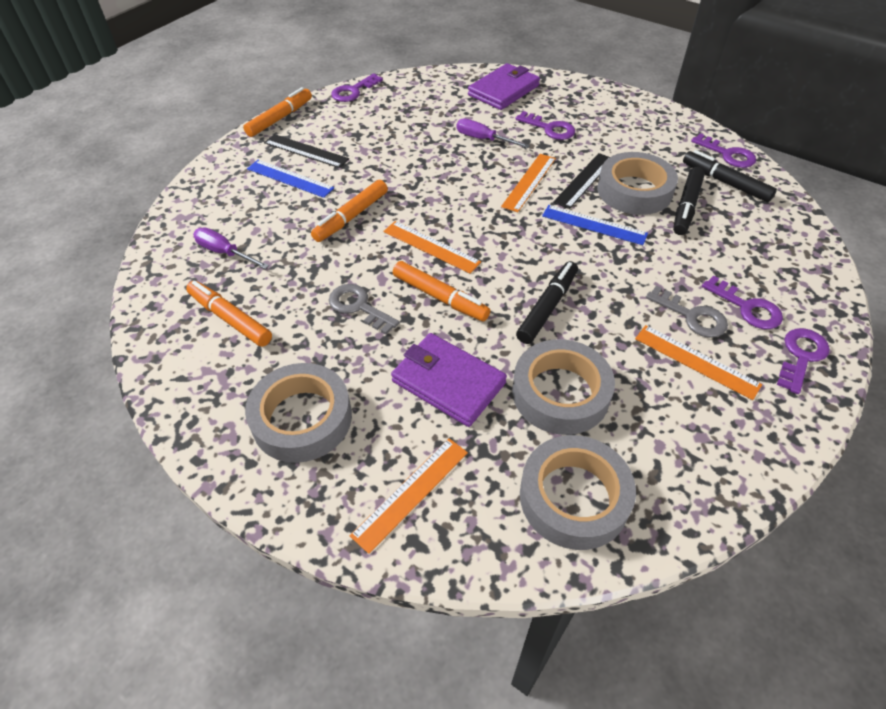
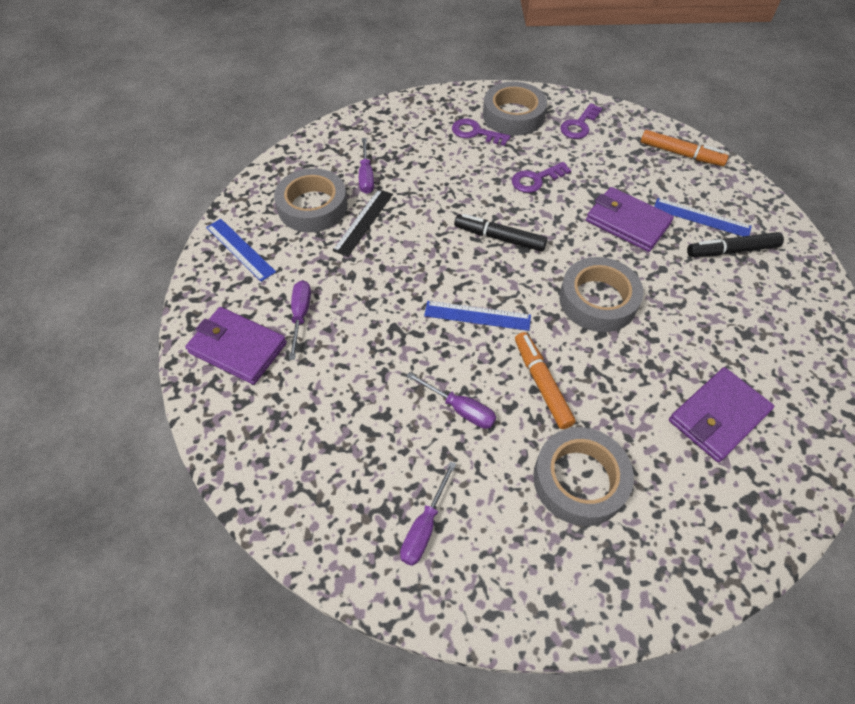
black marker: [516,261,578,344] [673,167,705,235] [683,150,777,202] = 3 -> [454,214,547,252] [687,232,784,257] = 2
black ruler: [264,134,349,168] [553,153,610,209] = 2 -> [332,189,393,257] = 1
blue ruler: [247,160,334,198] [542,205,648,245] = 2 -> [206,219,276,282] [424,301,531,331] [654,198,752,236] = 3
grey key: [329,284,400,335] [646,286,728,338] = 2 -> none = 0
orange marker: [186,281,272,347] [243,87,312,137] [311,180,388,242] [393,261,491,321] = 4 -> [515,332,576,429] [641,130,729,166] = 2
orange ruler: [350,438,468,554] [383,221,481,274] [501,154,556,212] [635,325,762,400] = 4 -> none = 0
purple key: [331,73,383,102] [515,111,575,140] [691,133,756,168] [702,275,783,329] [777,328,830,394] = 5 -> [452,119,511,146] [512,162,571,193] [560,103,602,139] = 3
purple screwdriver: [193,228,269,269] [456,118,530,148] = 2 -> [289,280,311,360] [359,138,374,194] [400,461,456,566] [406,372,496,429] = 4
purple wallet: [391,333,507,427] [468,63,540,110] = 2 -> [185,307,287,385] [586,187,674,252] [669,367,775,462] = 3

